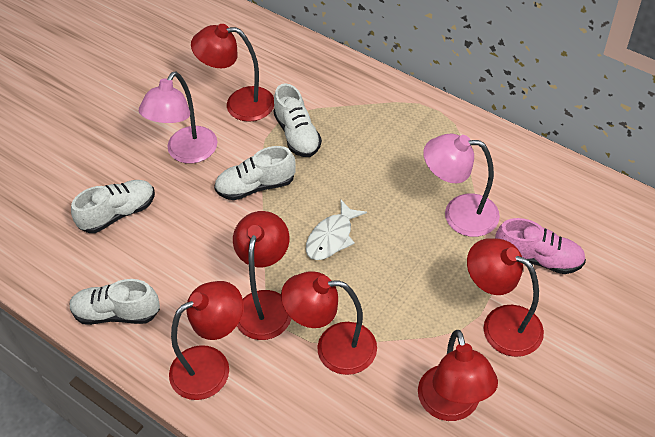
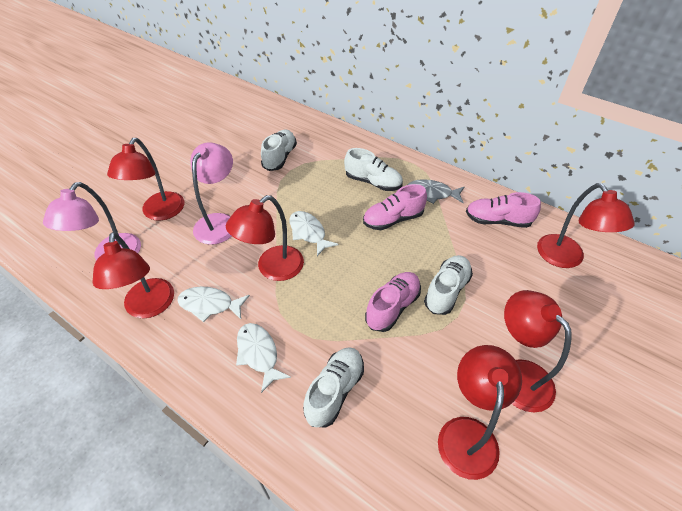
grey fish: none = 0 -> [408,179,464,204] = 1
pink shoe: [495,218,586,274] = 1 -> [363,184,427,230] [365,272,421,332] [466,192,541,228] = 3
white fish: [306,200,367,260] = 1 -> [177,286,250,322] [236,323,291,393] [289,211,339,256] = 3

